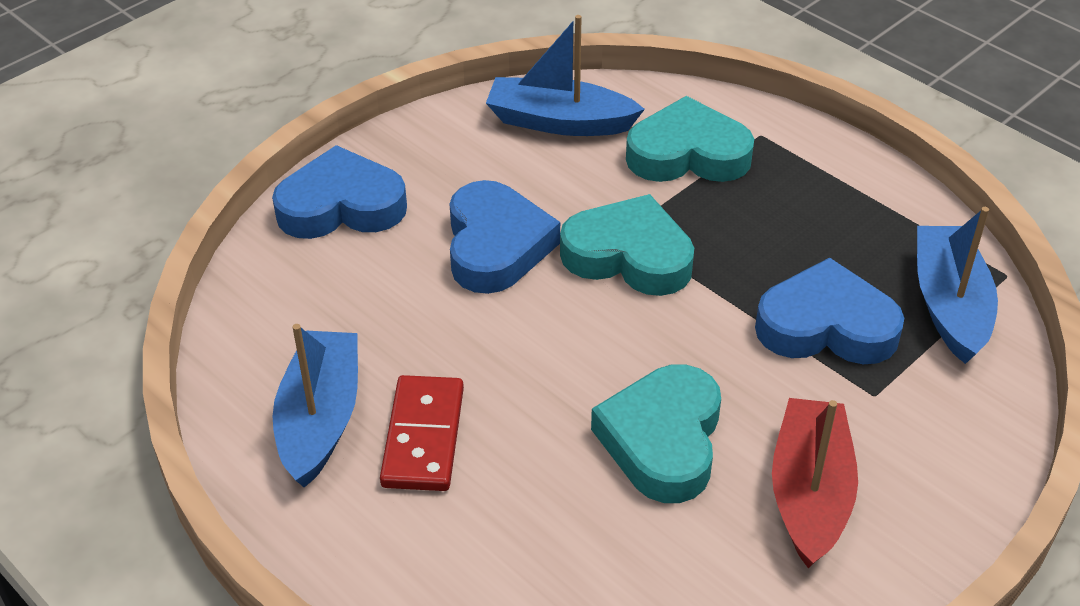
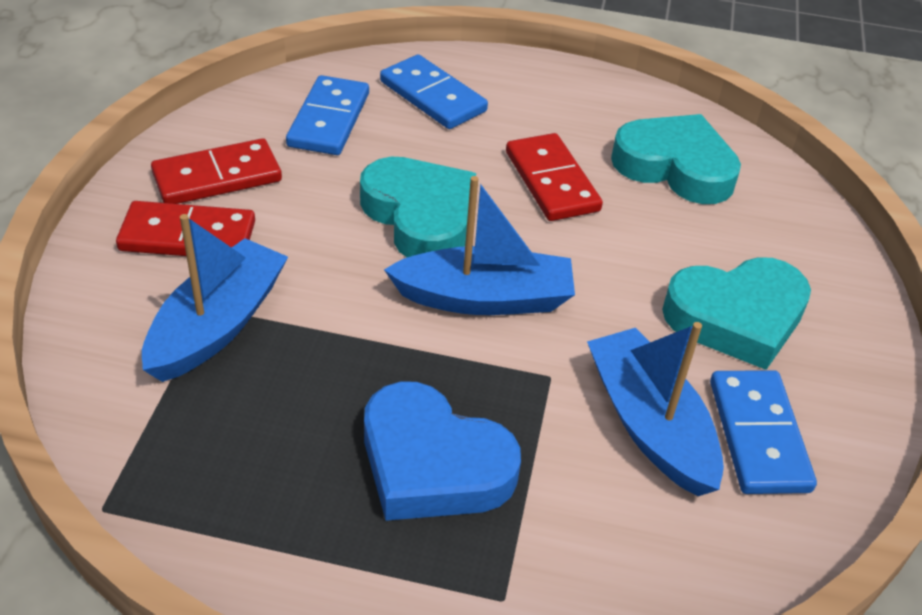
blue domino: none = 0 -> [286,75,369,155] [380,54,488,129] [710,370,817,494] = 3
blue heart: [272,145,407,239] [450,180,560,294] [755,257,904,364] = 3 -> [364,382,521,521] = 1
red boat: [772,398,858,568] = 1 -> none = 0
red domino: [380,375,464,491] = 1 -> [116,201,255,256] [151,138,282,204] [506,133,603,221] = 3

